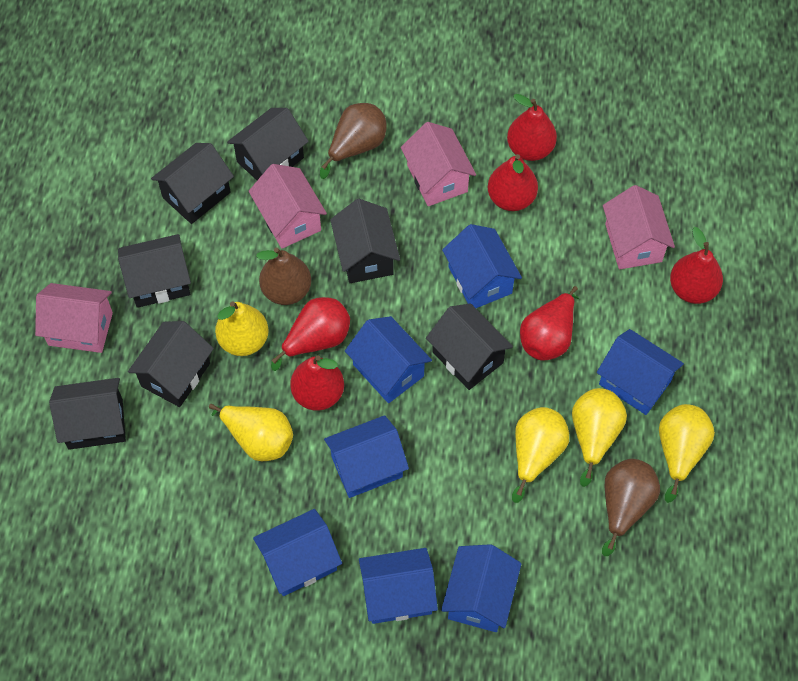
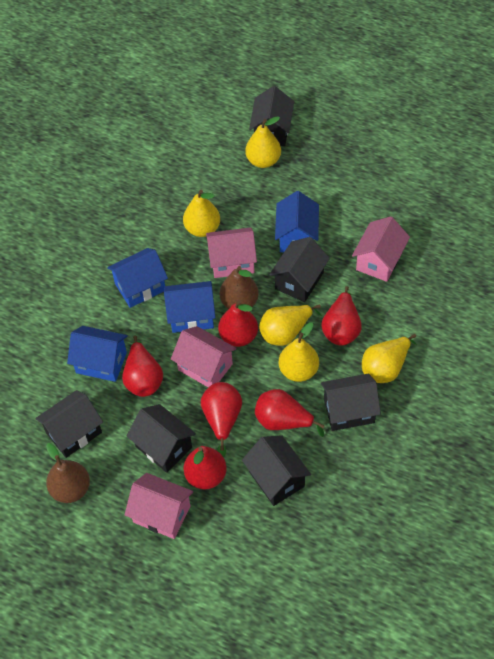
black house: [49,378,126,450] [118,234,191,308] [128,321,214,407] [151,143,234,224] [227,108,309,180] [330,199,400,283] [426,303,513,390] = 7 -> [35,390,103,458] [126,404,196,473] [242,435,311,506] [249,86,294,146] [269,237,330,302] [321,373,381,431] = 6
blue house: [253,509,342,596] [324,415,409,498] [345,316,432,403] [359,548,438,624] [441,544,521,632] [442,224,522,308] [597,329,684,415] = 7 -> [67,326,128,382] [107,248,168,308] [164,281,216,333] [275,191,319,252] = 4
brown pear: [256,248,311,305] [320,103,386,179] [602,459,660,556] = 3 -> [46,443,90,503] [220,266,259,309] = 2

